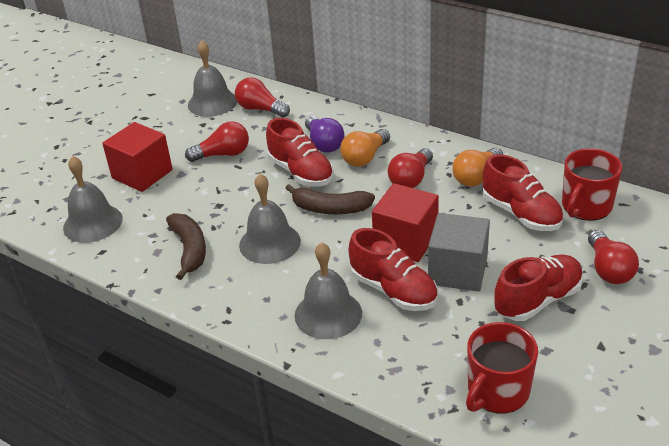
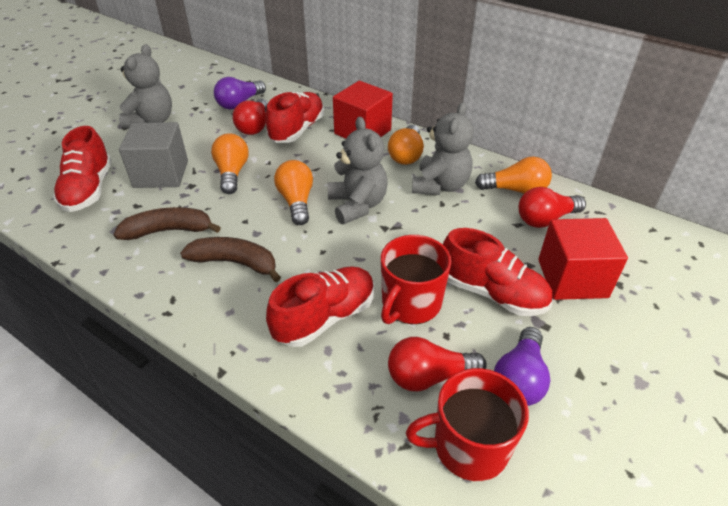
grey bell: [63,156,123,243] [188,40,237,117] [239,174,301,264] [294,242,362,339] = 4 -> none = 0
grey teddy bear: none = 0 -> [119,44,172,128] [328,117,388,224] [412,102,474,195] = 3
orange light bulb: [340,129,390,167] [452,148,503,186] = 2 -> [211,133,249,194] [274,160,313,225] [388,125,424,165] [475,157,552,194] = 4
purple light bulb: [305,116,345,152] = 1 -> [214,77,266,110] [494,327,550,406] = 2
red light bulb: [185,121,249,162] [235,77,290,117] [388,148,433,188] [588,230,639,284] = 4 -> [233,98,268,135] [388,337,487,391] [519,187,586,228] = 3

